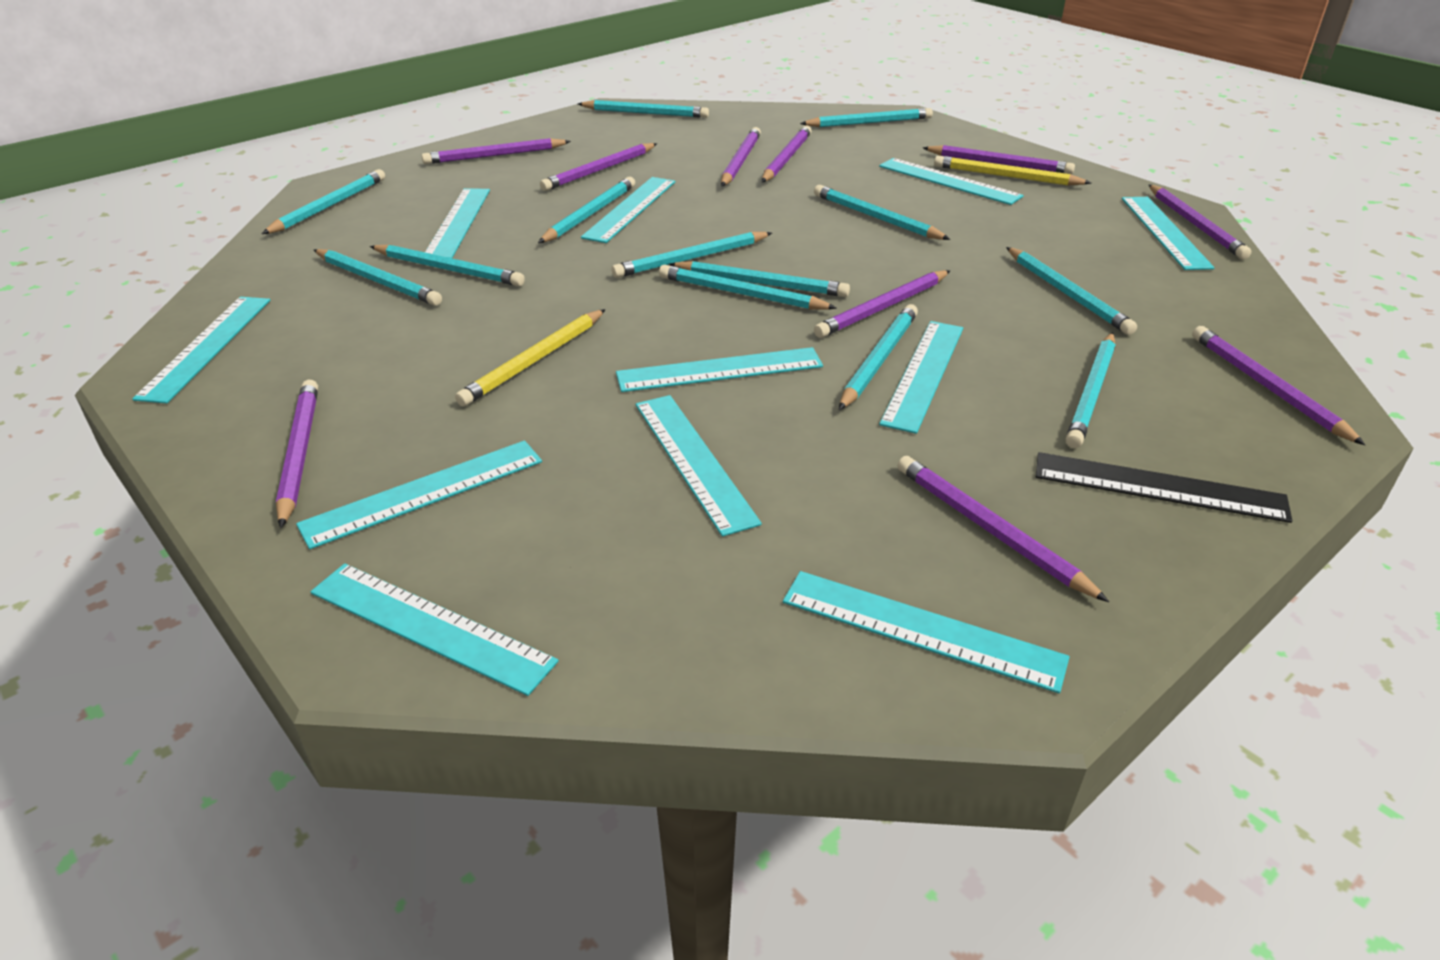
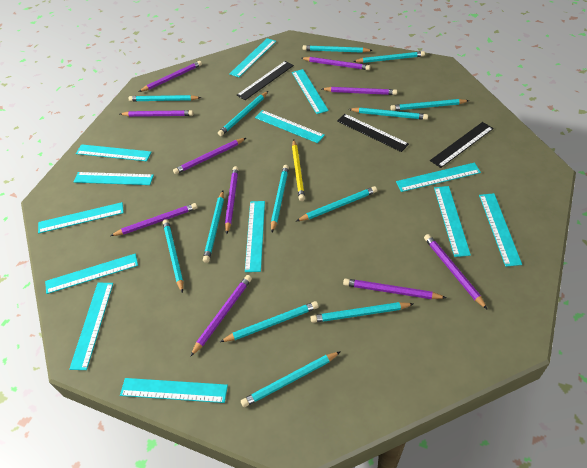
black ruler: [1036,452,1292,523] = 1 -> [237,61,294,100] [337,114,409,152] [430,122,494,168] = 3
turquoise ruler: [132,297,271,404] [296,441,542,549] [310,563,559,696] [425,188,490,258] [581,177,675,243] [616,347,823,392] [636,395,762,537] [783,571,1069,693] [879,158,1024,205] [879,321,963,434] [1122,197,1215,270] = 11 -> [38,202,124,233] [45,253,138,294] [69,283,113,370] [73,172,154,185] [76,144,151,161] [120,378,228,403] [229,38,276,77] [245,201,265,272] [255,110,325,143] [292,69,329,114] [396,162,481,192] [434,186,471,257] [479,193,522,267] = 13
yellow pencil: [455,309,606,406] [934,155,1091,186] = 2 -> [292,139,305,201] = 1

